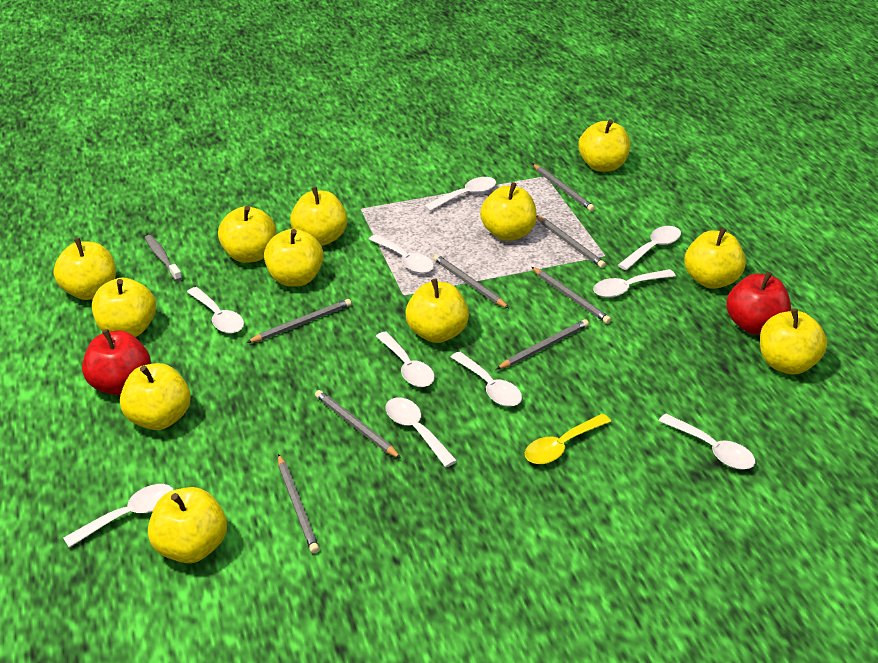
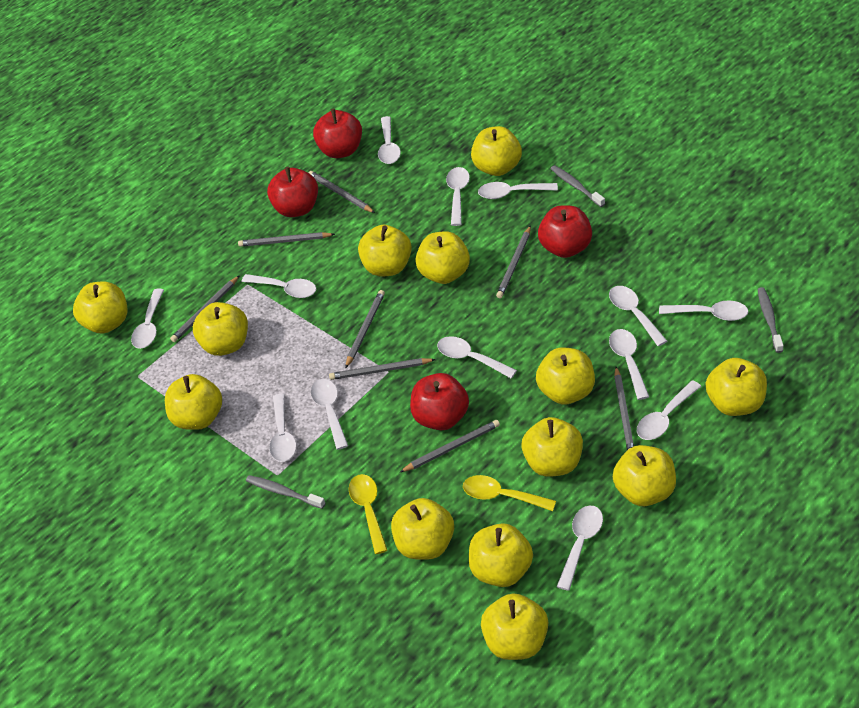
grey toothbrush: [145,235,182,281] = 1 -> [246,475,325,509] [551,165,605,207] [757,287,784,353] = 3
red apple: [82,329,151,395] [726,271,791,335] = 2 -> [267,167,318,217] [313,109,362,158] [410,373,469,430] [538,206,592,258] = 4
white spoon: [63,484,173,548] [187,287,244,333] [369,234,434,273] [376,332,435,387] [385,398,457,467] [424,177,496,211] [451,352,522,407] [593,269,676,298] [618,226,681,270] [659,414,755,470] = 10 -> [131,289,164,349] [241,274,316,298] [269,394,296,462] [311,379,348,450] [378,116,401,164] [437,336,517,379] [446,167,470,226] [478,182,558,199] [557,506,603,591] [609,286,667,346] [609,329,649,400] [637,380,702,440] [659,301,749,321] = 13
yellow apple: [53,238,116,300] [92,278,156,337] [120,363,191,430] [148,487,227,563] [218,206,276,263] [264,229,324,287] [290,187,348,246] [405,279,469,343] [480,182,537,241] [578,119,630,172] [684,227,746,289] [760,308,827,374] = 12 -> [73,282,128,334] [165,374,222,430] [193,302,248,356] [358,225,412,277] [391,498,454,560] [415,231,470,284] [469,523,533,587] [471,126,522,176] [481,593,548,660] [521,417,583,477] [536,347,595,405] [613,445,676,506] [706,358,767,416] = 13
yellow spoon: [525,414,611,464] = 1 -> [349,474,388,554] [463,475,556,511] = 2

